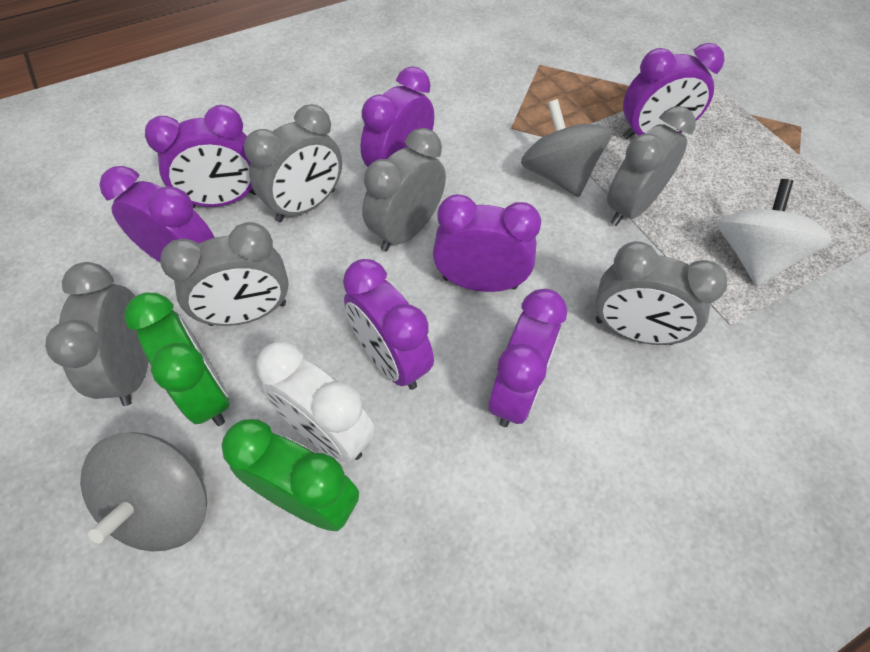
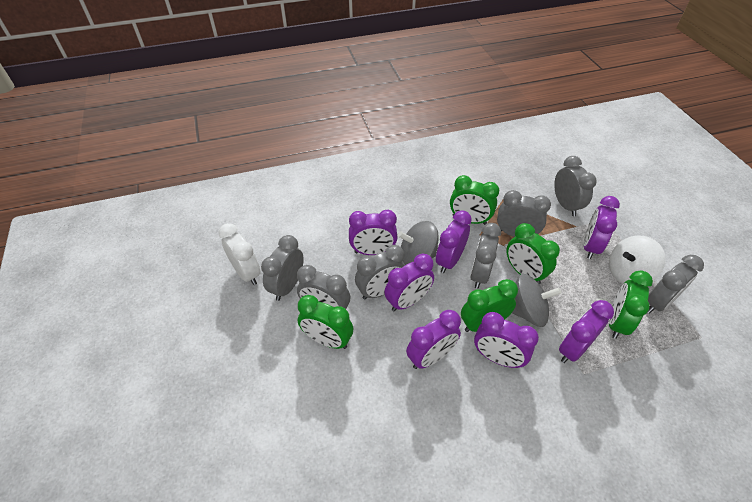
green clock: [125,293,230,426] [222,419,359,531] = 2 -> [298,295,353,349] [450,175,499,225] [461,279,518,332] [506,223,560,284] [609,271,653,339] = 5
grey clock: [45,262,148,406] [160,222,289,326] [244,104,342,222] [362,128,446,252] [595,241,727,345] [607,106,696,226] = 6 -> [261,235,304,301] [297,265,350,309] [355,245,405,299] [470,223,501,289] [497,190,551,237] [554,156,597,216] [648,255,704,314] = 7

